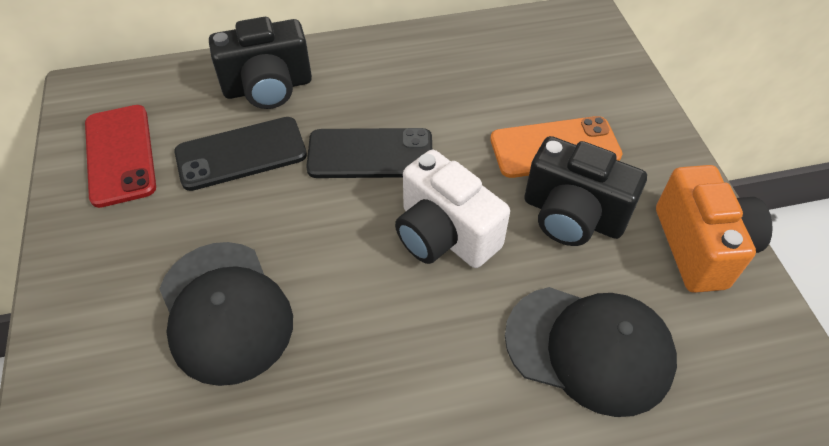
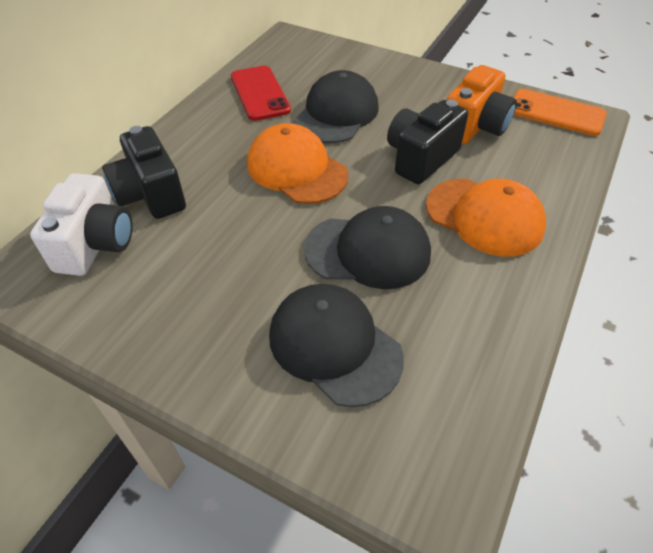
black cap: [159,242,293,386] [505,287,677,417] = 2 -> [269,284,404,407] [294,70,378,143] [304,206,431,289] = 3
black phone: [174,117,307,191] [306,128,432,178] = 2 -> none = 0
orange cap: none = 0 -> [247,123,349,204] [426,179,546,257] = 2

